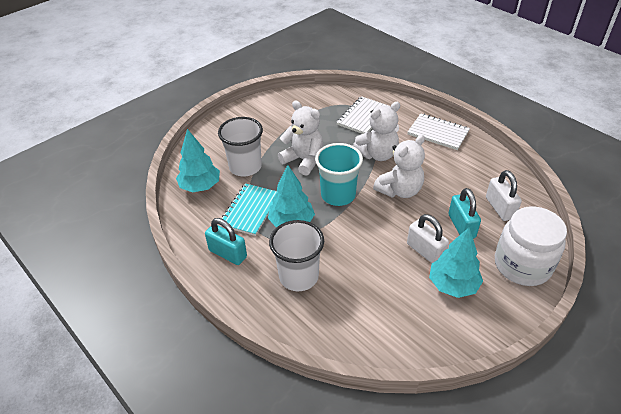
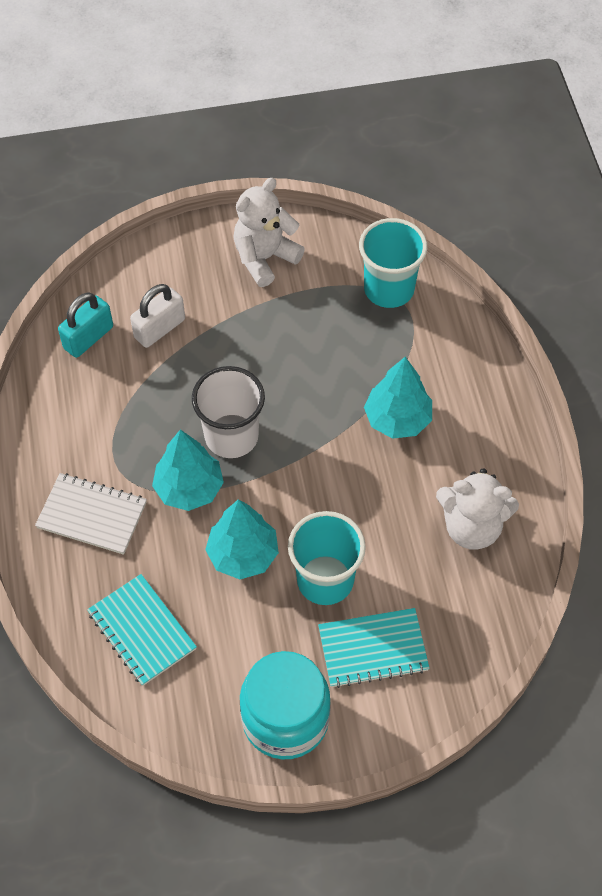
turquoise cup: [315,143,363,206] = 1 -> [288,511,366,605] [359,218,427,308] = 2
turquoise jar: none = 0 -> [240,651,331,759] = 1
turquoise notebook: [219,183,278,236] = 1 -> [87,574,197,686] [318,608,430,688] = 2
turquoise padlock: [205,218,247,265] [449,188,481,239] = 2 -> [58,293,113,358] = 1
white cup: [218,117,263,176] [269,220,324,291] = 2 -> [192,366,265,458] = 1
white jar: [495,206,567,286] = 1 -> none = 0
white notebook: [337,96,389,134] [408,114,470,150] = 2 -> [35,473,147,555] = 1
white padlock: [407,214,449,263] [486,170,522,221] = 2 -> [130,284,185,348] = 1
white teddy bear: [278,100,323,175] [353,102,400,161] [373,135,425,198] = 3 -> [233,178,305,287] [436,468,519,550] = 2

